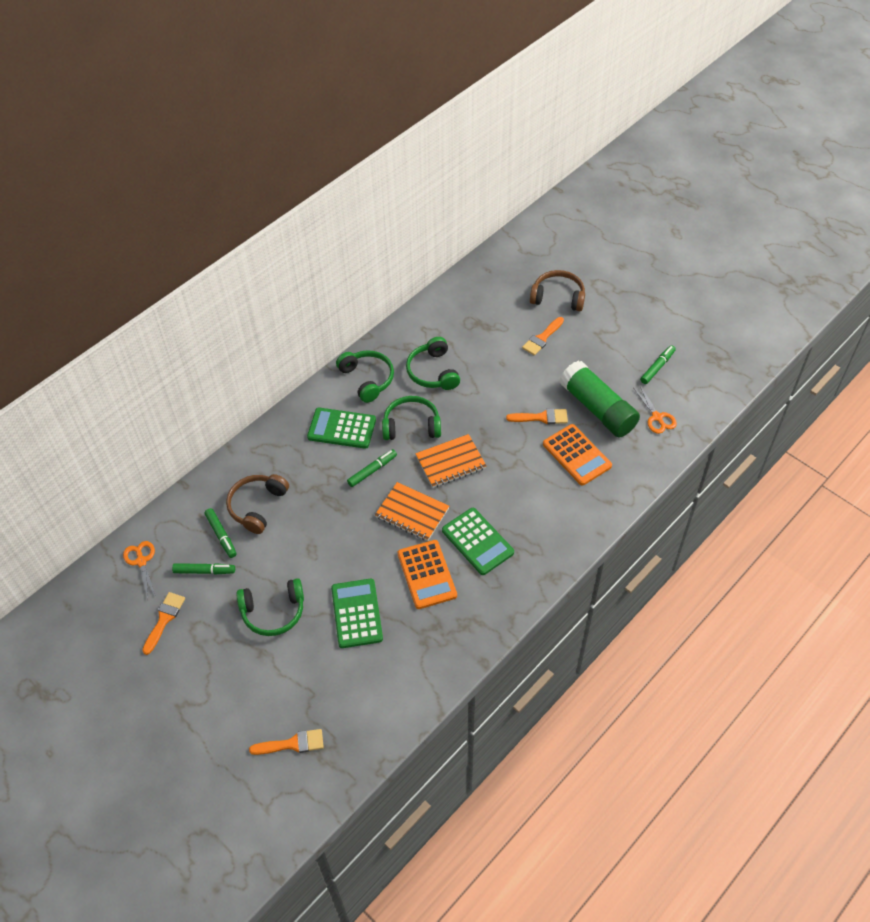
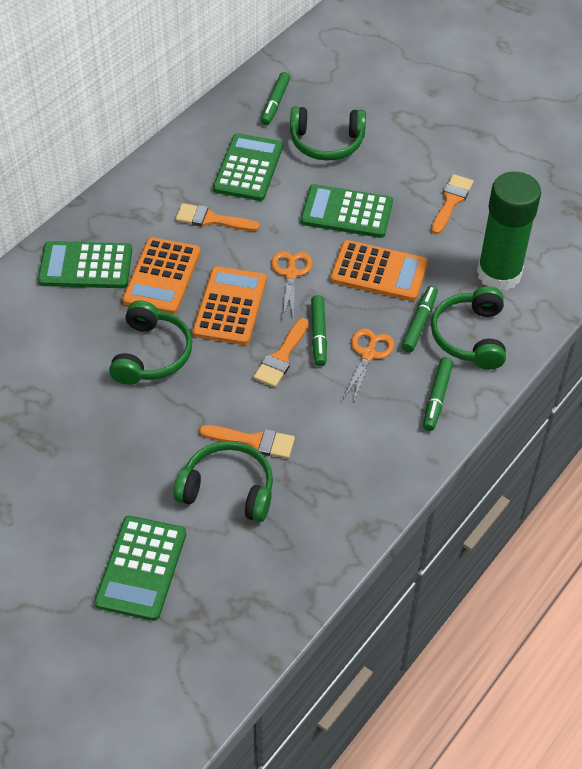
brown headphones: [226,474,289,534] [530,270,585,311] = 2 -> none = 0
green calculator: [307,408,376,449] [331,579,383,648] [442,508,514,575] = 3 -> [38,241,132,288] [94,516,186,621] [213,133,283,201] [301,184,393,238] = 4
orange calculator: [398,540,457,609] [543,424,612,486] = 2 -> [122,237,200,314] [193,266,267,345] [330,240,428,301] = 3
orange notebook: [375,482,449,541] [415,434,486,488] = 2 -> none = 0

